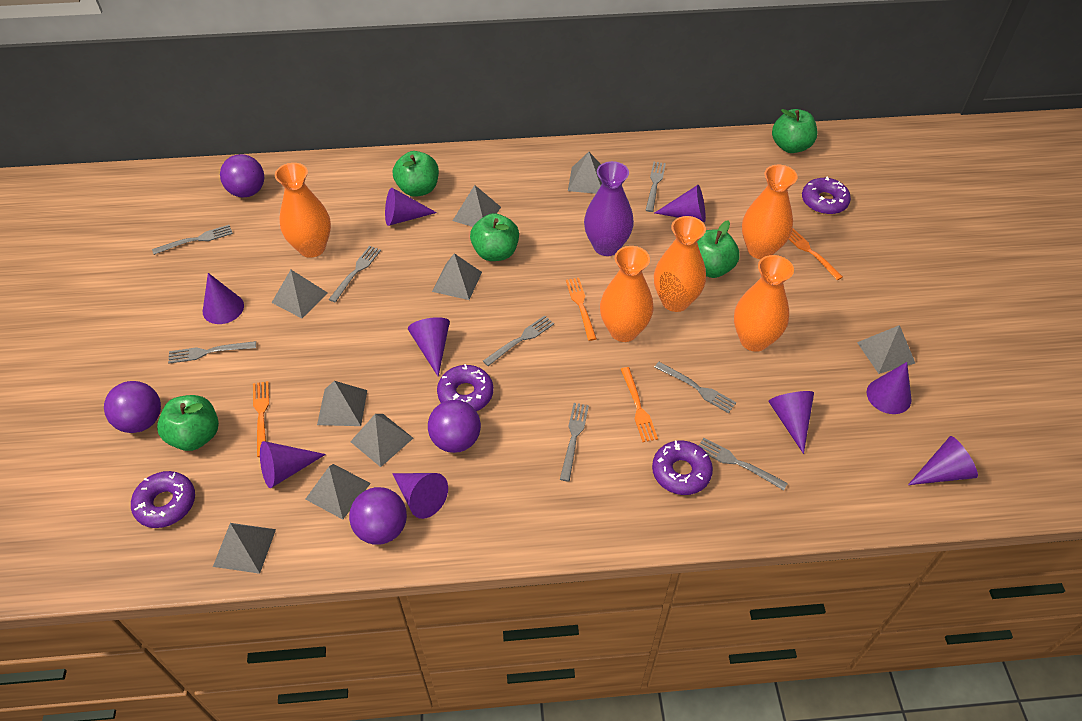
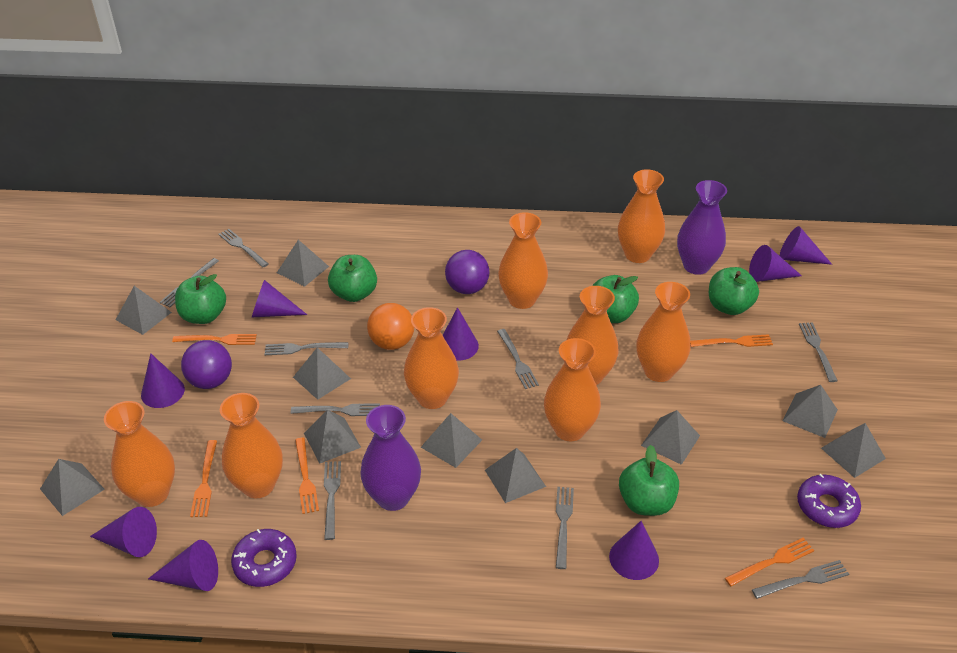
grey fork: [152,225,233,255] [168,341,256,364] [329,246,381,302] [483,315,554,366] [560,403,589,482] [646,162,666,212] [654,362,736,413] [699,438,788,490] = 8 -> [160,258,219,307] [218,229,268,267] [264,342,348,355] [291,403,380,416] [324,461,341,540] [497,329,539,389] [556,487,574,569] [752,560,849,599] [799,322,838,382] = 9
grey pyramid: [213,523,276,574] [271,270,328,318] [305,464,371,520] [317,381,367,426] [350,414,413,467] [432,253,482,300] [453,185,501,227] [568,152,602,194] [857,325,915,374] = 9 -> [40,459,105,516] [116,286,172,335] [277,240,329,287] [293,347,351,400] [304,410,361,464] [421,413,482,468] [485,448,546,503] [641,410,700,465] [783,385,838,438] [821,423,886,478] = 10
orange ball: none = 0 -> [367,303,414,350] = 1
orange fork: [253,381,269,457] [566,278,597,341] [621,367,658,442] [789,228,843,280] = 4 -> [172,334,257,345] [190,440,217,517] [295,438,319,514] [690,334,773,347] [725,538,814,586] = 5
orange vase: [275,163,331,258] [600,246,653,342] [654,216,706,312] [734,255,794,352] [742,165,798,259] = 5 -> [104,401,175,507] [220,393,283,498] [404,307,459,409] [498,212,548,309] [544,338,601,441] [567,286,618,385] [618,169,665,263] [636,282,690,382] = 8
purple ball: [104,381,161,433] [220,154,264,197] [349,487,407,545] [428,400,481,453] = 4 -> [181,340,232,389] [445,250,490,294] = 2
purple cone: [203,273,244,324] [260,441,326,488] [385,188,437,226] [392,473,448,519] [408,317,450,377] [655,185,706,222] [768,391,814,454] [867,362,912,414] [908,436,978,485] = 9 -> [90,507,157,557] [141,353,185,408] [148,540,218,591] [252,280,307,317] [443,307,479,361] [609,521,659,580] [749,245,802,282] [780,226,832,265] = 8
purple donut: [131,471,195,528] [437,364,493,411] [652,441,713,495] [802,177,851,215] = 4 -> [231,529,297,587] [797,474,861,528] = 2
purple vase: [584,161,634,256] = 1 -> [360,405,421,511] [677,180,727,275] = 2

